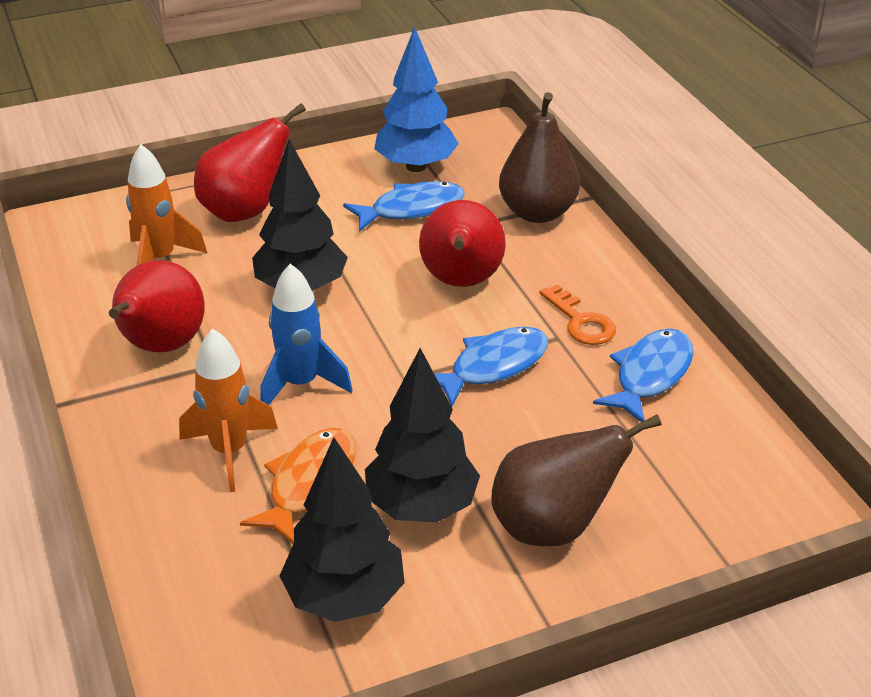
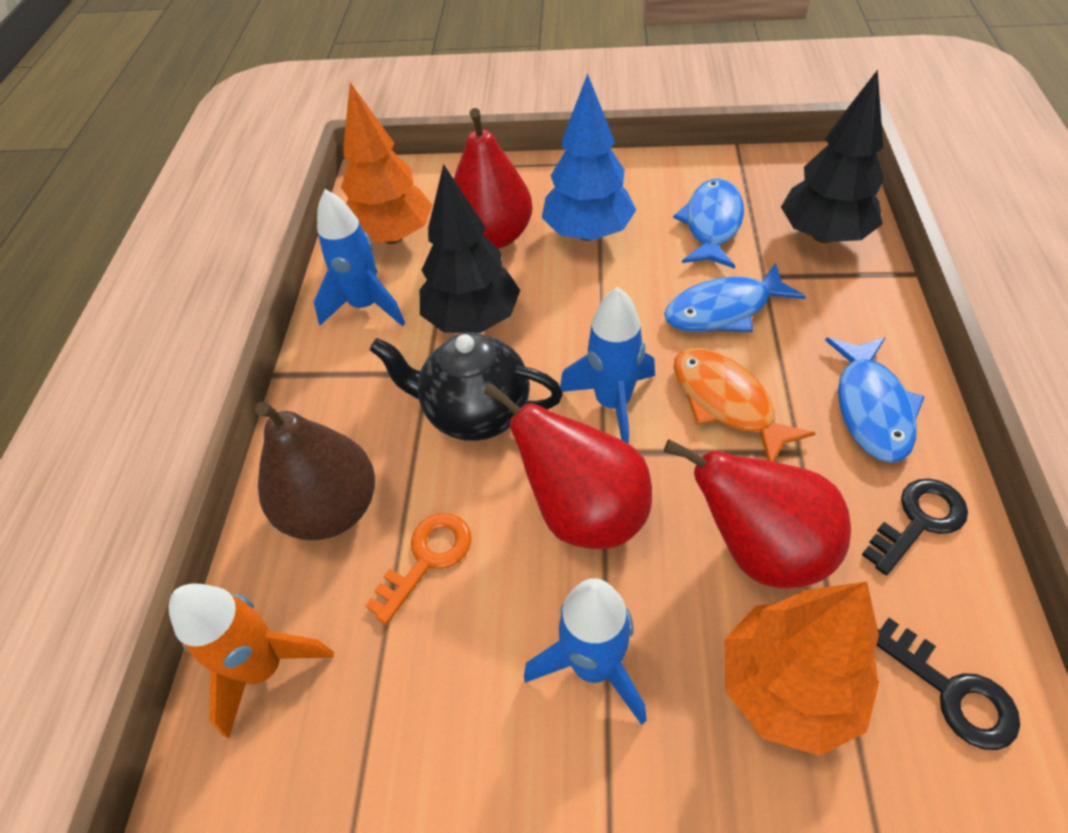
black key: none = 0 -> [862,478,968,575] [876,618,1020,750] = 2
black teapot: none = 0 -> [370,332,563,441] = 1
black tree: [252,139,348,290] [280,437,405,622] [365,348,480,522] = 3 -> [420,164,520,333] [781,70,884,243] = 2
blue rocket: [260,264,353,405] = 1 -> [314,189,405,326] [524,578,646,725] [560,287,655,444] = 3
brown pear: [491,414,662,546] [499,92,580,223] = 2 -> [255,401,375,540] = 1
orange rocket: [126,144,207,265] [179,329,278,492] = 2 -> [168,583,334,738] = 1
orange tree: none = 0 -> [341,82,432,244] [724,582,879,756] = 2

